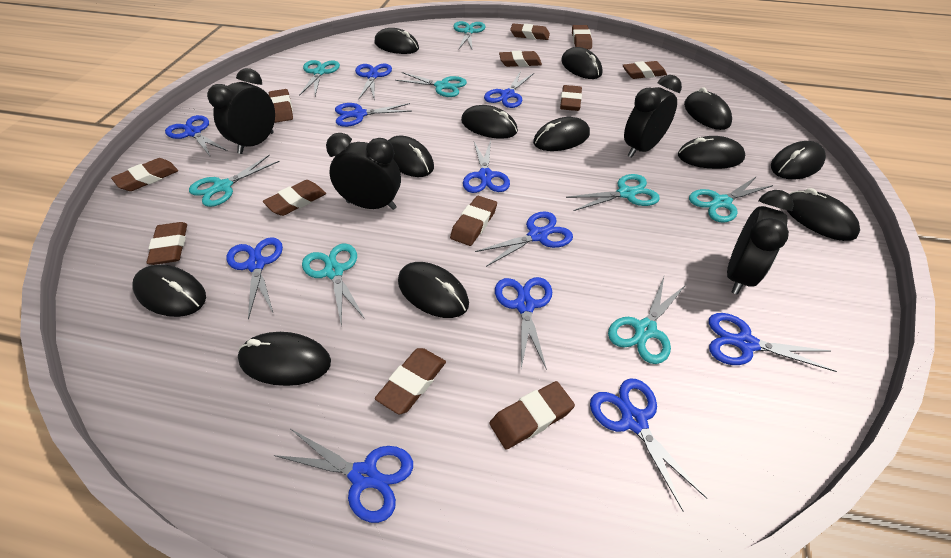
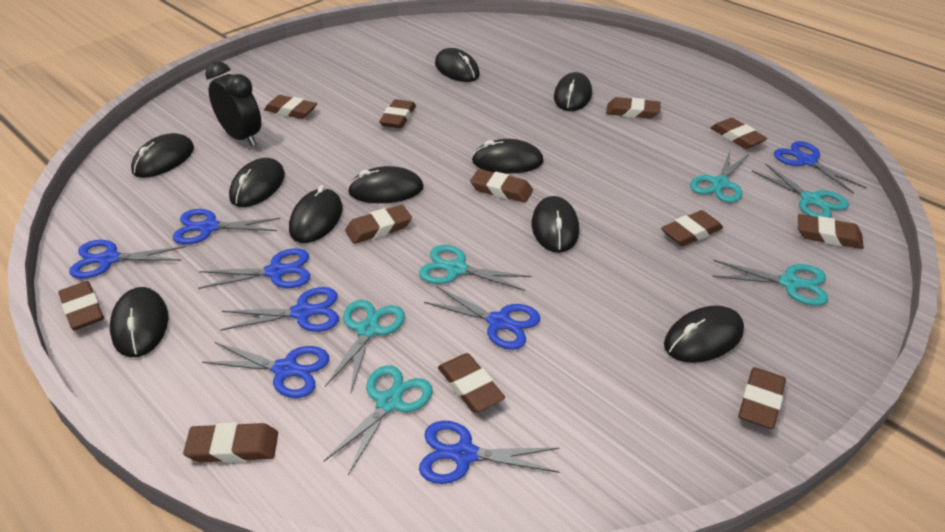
black clock: [207,68,275,154] [326,133,401,210] [624,75,682,158] [727,190,794,295] = 4 -> [205,61,261,146] = 1
black mouse: [133,265,206,317] [238,332,331,386] [375,28,419,54] [388,136,434,177] [398,262,469,318] [461,105,518,139] [533,117,590,151] [561,47,602,79] [678,136,745,169] [684,87,732,130] [771,141,826,179] [787,188,860,241] = 12 -> [110,287,168,357] [131,133,194,178] [229,158,285,207] [289,185,343,243] [348,166,424,203] [435,48,480,82] [472,139,544,173] [532,196,579,253] [554,72,592,111] [664,306,744,363] = 10
blue scissors: [165,115,228,156] [227,237,283,320] [274,429,413,523] [335,103,412,127] [355,64,392,100] [463,140,510,193] [475,211,573,267] [484,71,534,108] [495,277,552,370] [590,379,708,512] [709,313,837,372] = 11 -> [69,240,186,279] [173,209,281,244] [198,248,310,289] [202,342,329,398] [220,287,339,332] [419,421,559,484] [424,286,540,350] [774,141,867,194] = 8
turquoise scissors: [189,154,280,207] [299,60,340,96] [302,244,365,327] [395,72,467,97] [453,21,485,49] [566,174,660,211] [608,277,686,364] [689,176,773,223] = 8 -> [324,365,433,475] [325,300,405,392] [419,245,532,291] [690,151,749,203] [712,260,828,306] [752,163,849,218] = 6

